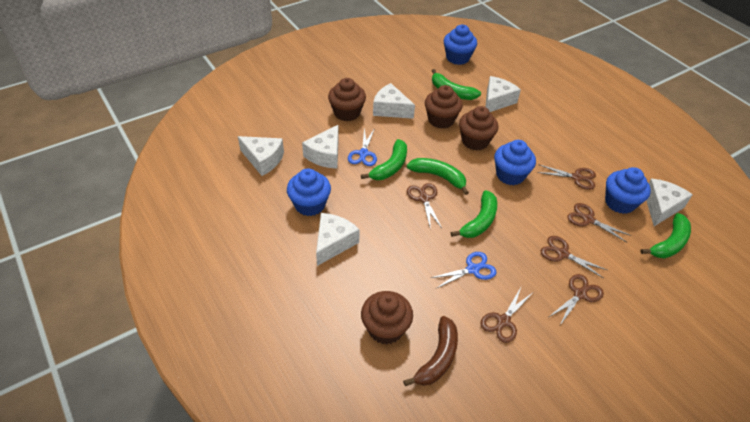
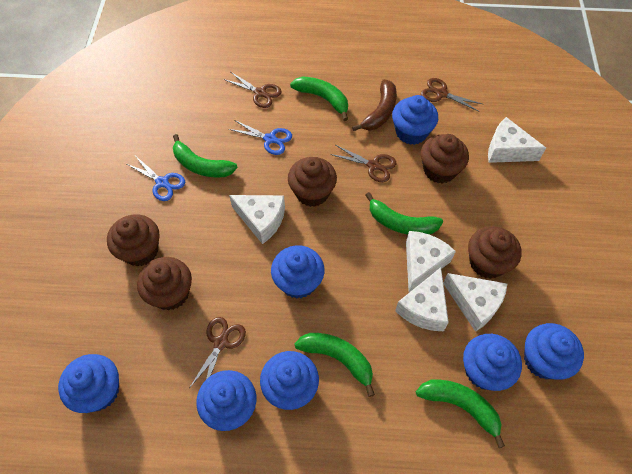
blue cupcake: [287,168,331,216] [444,25,477,65] [494,140,536,185] [605,167,651,214] = 4 -> [58,354,119,413] [196,370,256,431] [260,351,319,410] [271,245,324,299] [392,95,438,145] [463,334,522,391] [524,323,584,379] = 7
brown cupcake: [328,78,366,121] [361,291,413,345] [425,85,463,129] [459,106,498,150] = 4 -> [107,214,160,267] [137,257,192,311] [288,157,337,207] [421,134,469,184] [468,226,522,279] = 5
brown scissors: [407,183,442,230] [481,288,532,343] [537,164,596,190] [541,236,607,278] [549,274,604,325] [567,203,631,242] = 6 -> [189,317,246,388] [223,72,282,108] [330,145,396,182] [421,78,482,112] = 4
white cheese: [238,136,284,176] [302,125,339,169] [316,213,360,266] [373,83,415,119] [485,76,521,112] [646,179,693,226] = 6 -> [229,195,285,244] [395,267,449,331] [406,231,456,292] [443,273,507,332] [488,117,546,163] = 5

